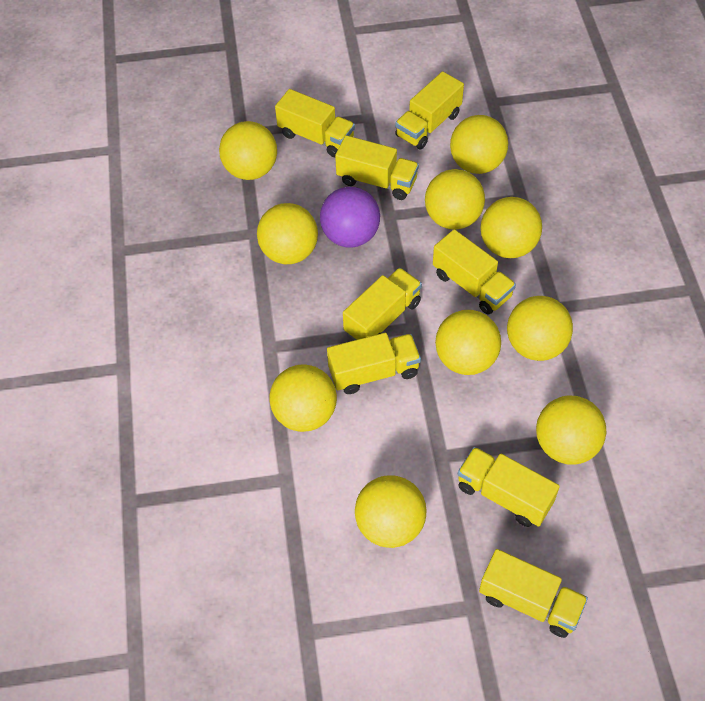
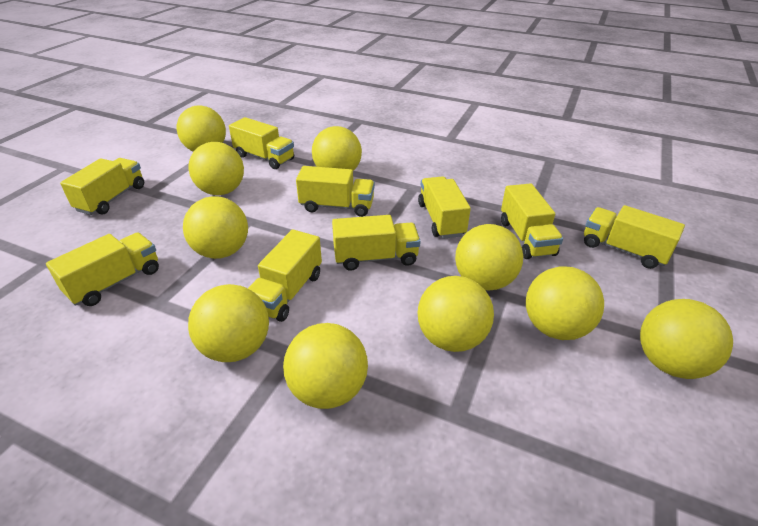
purple ball: [320,187,380,248] = 1 -> none = 0
yellow truck: [275,89,355,157] [327,333,421,394] [335,135,419,200] [343,268,422,340] [395,71,464,150] [433,229,516,314] [458,447,560,527] [479,549,588,638] = 8 -> [46,232,159,306] [60,158,144,215] [229,117,294,169] [248,229,322,322] [296,166,375,217] [332,215,421,271] [418,176,471,239] [501,183,563,259] [584,205,685,269] = 9

